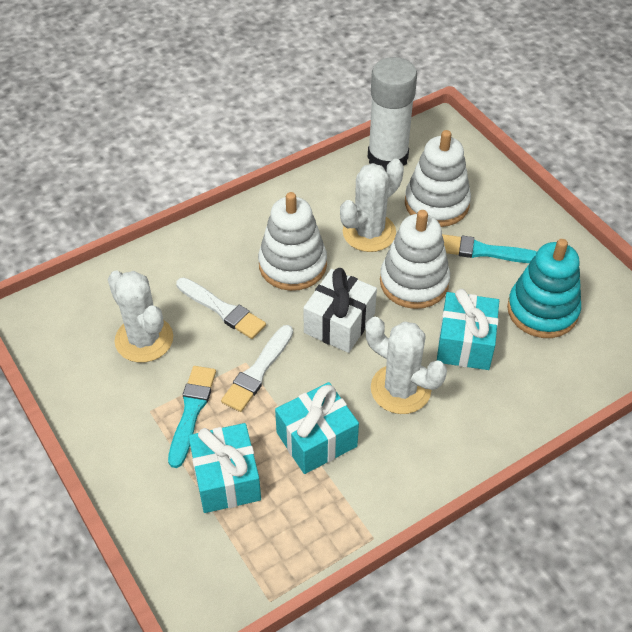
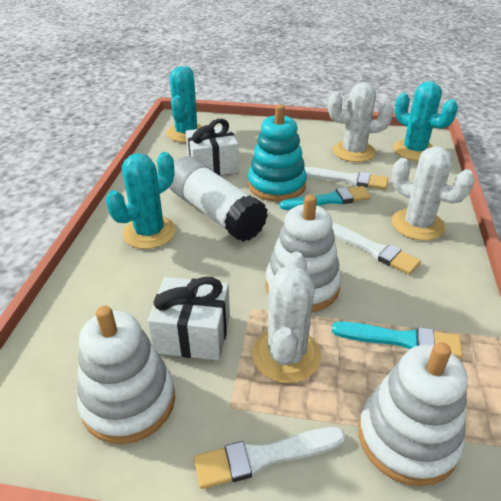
turquoise cactus: none = 0 -> [106,152,176,249] [166,66,203,142] [393,81,458,161] = 3
turquoise gift: [189,423,261,513] [275,382,359,474] [437,289,499,370] = 3 -> none = 0
white brush: [176,278,266,339] [221,325,293,412] = 2 -> [194,427,346,489] [304,167,388,190] [332,223,421,274] = 3
white gift: [303,268,377,353] = 1 -> [147,277,230,360] [186,119,239,175] = 2

